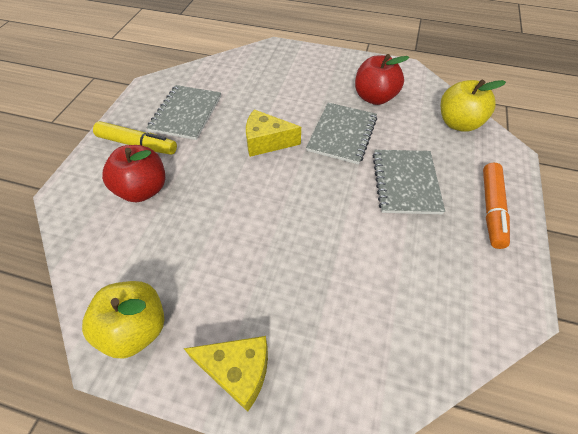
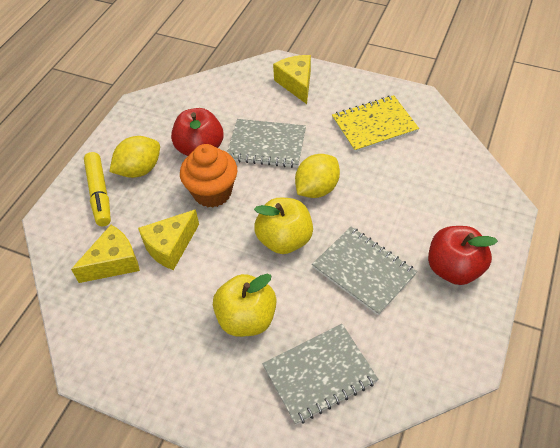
orange cupcake: none = 0 -> [180,144,237,208] = 1
orange marker: [483,163,510,249] = 1 -> none = 0
yellow cheese: [184,336,268,412] [246,109,301,157] = 2 -> [71,225,140,283] [138,209,199,270] [273,55,311,104] = 3
yellow lemon: none = 0 -> [109,136,160,178] [295,154,340,198] = 2
yellow notebook: none = 0 -> [332,95,419,152] = 1

